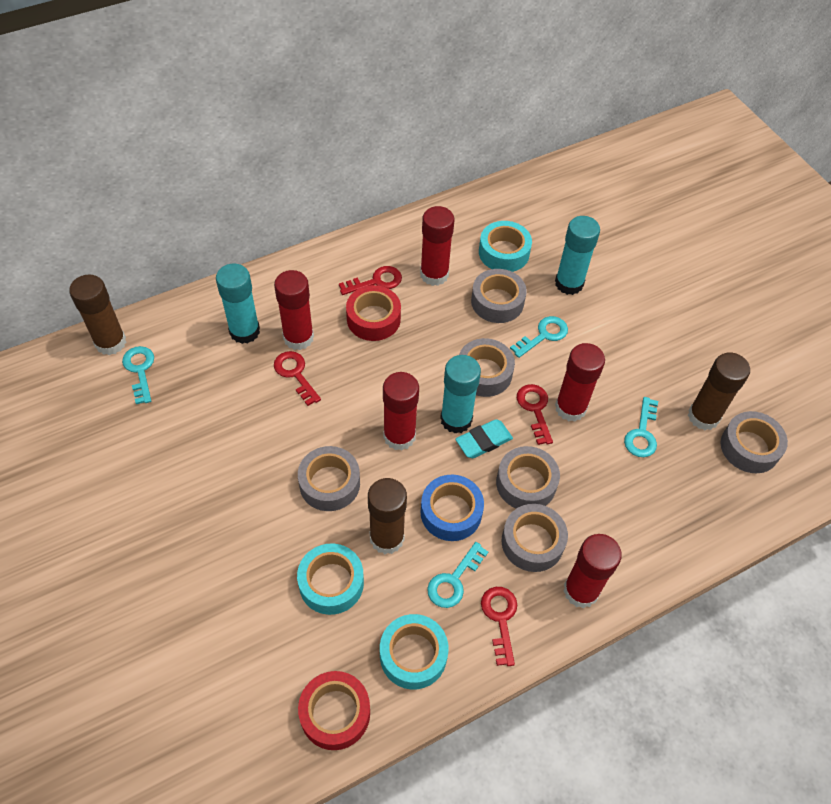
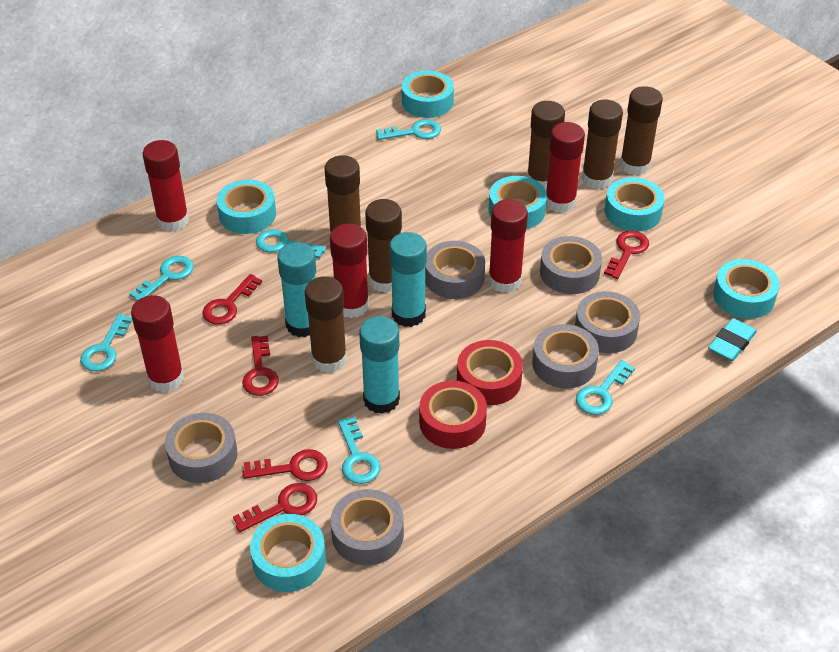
blue tape: [421,475,484,541] = 1 -> none = 0
brown glue stick: [69,275,126,355] [368,478,407,554] [688,352,750,430] = 3 -> [305,276,347,373] [325,155,362,234] [365,199,402,293] [527,101,565,190] [582,100,623,189] [620,86,663,175] = 6
red key: [274,351,321,406] [339,266,402,295] [481,587,517,666] [517,384,553,445] = 4 -> [202,274,262,324] [233,483,317,532] [242,336,279,396] [242,449,328,481] [604,231,649,279] = 5
turquoise key: [122,346,154,404] [427,542,488,608] [510,316,568,358] [624,397,658,457] = 4 -> [80,314,133,371] [129,256,194,301] [256,229,326,259] [338,417,380,484] [376,119,441,140] [576,360,635,415] = 6
turquoise tape: [297,544,364,615] [380,614,449,689] [479,221,532,272] = 3 -> [217,180,276,234] [250,514,326,592] [402,70,454,118] [489,176,547,229] [604,177,665,232] [713,259,780,319] = 6

